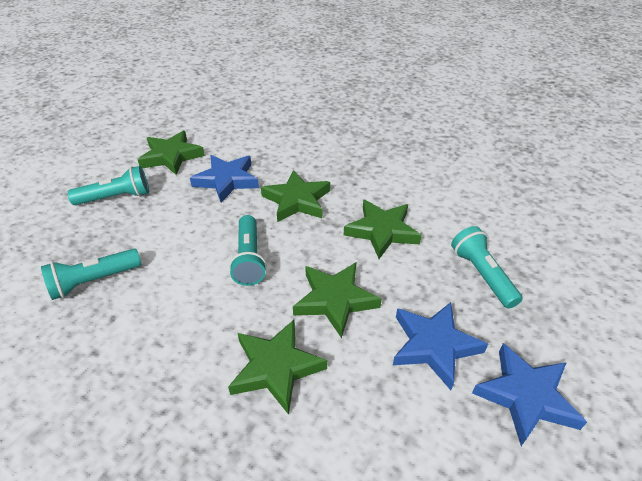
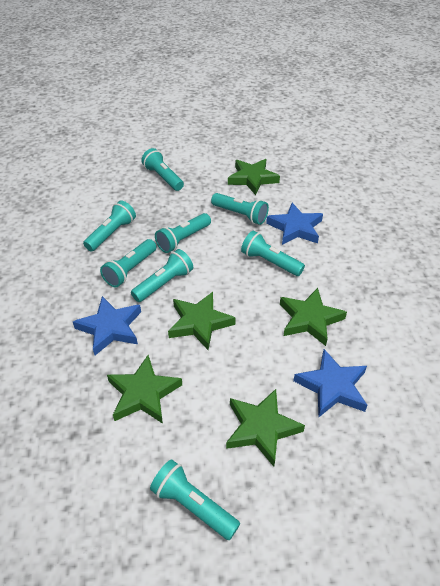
turquoise flashlight: [41,249,141,300] [67,166,149,205] [229,215,267,286] [451,226,523,309] = 4 -> [83,200,136,252] [100,239,156,287] [131,249,193,302] [141,148,184,191] [150,459,240,540] [155,213,211,253] [211,193,269,225] [241,231,305,276] = 8

